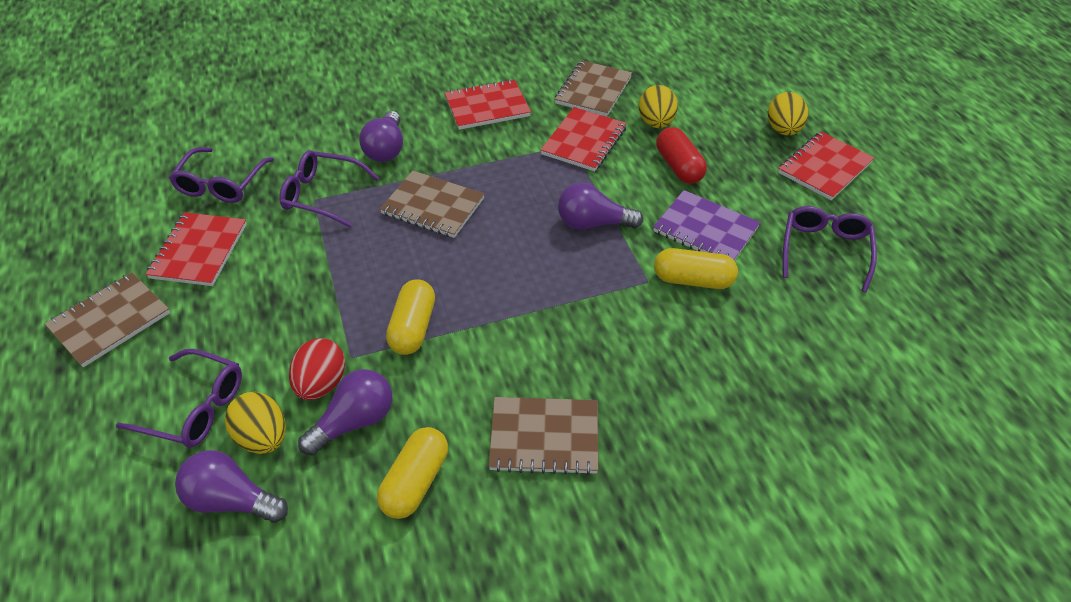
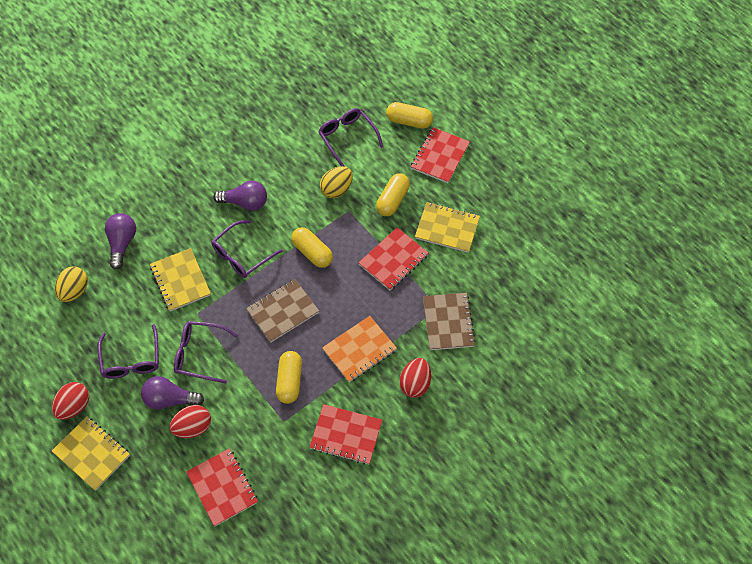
brown notebook: [45,272,170,367] [380,171,484,238] [489,397,598,475] [555,60,632,117] = 4 -> [246,279,319,343] [423,293,476,350] = 2
orange notebook: none = 0 -> [322,316,397,382] = 1
purple light bulb: [175,450,288,523] [298,369,392,456] [359,111,403,162] [558,183,643,229] = 4 -> [105,213,136,270] [141,376,204,409] [213,181,267,211] = 3
purple notebook: [653,190,760,261] = 1 -> none = 0
red capsule: [656,127,707,184] = 1 -> none = 0
red egg: [289,338,345,400] = 1 -> [52,382,89,420] [169,405,211,438] [399,358,431,398] = 3
yellow capsule: [377,427,448,519] [386,280,435,355] [654,248,738,289] = 3 -> [276,351,302,404] [291,227,333,268] [376,173,410,216] [386,102,433,129] = 4
yellow egg: [225,392,286,454] [639,85,678,128] [767,92,808,135] = 3 -> [55,266,88,302] [320,166,353,198] = 2
yellow notebook: none = 0 -> [52,416,130,491] [150,248,211,312] [415,202,480,253] = 3

